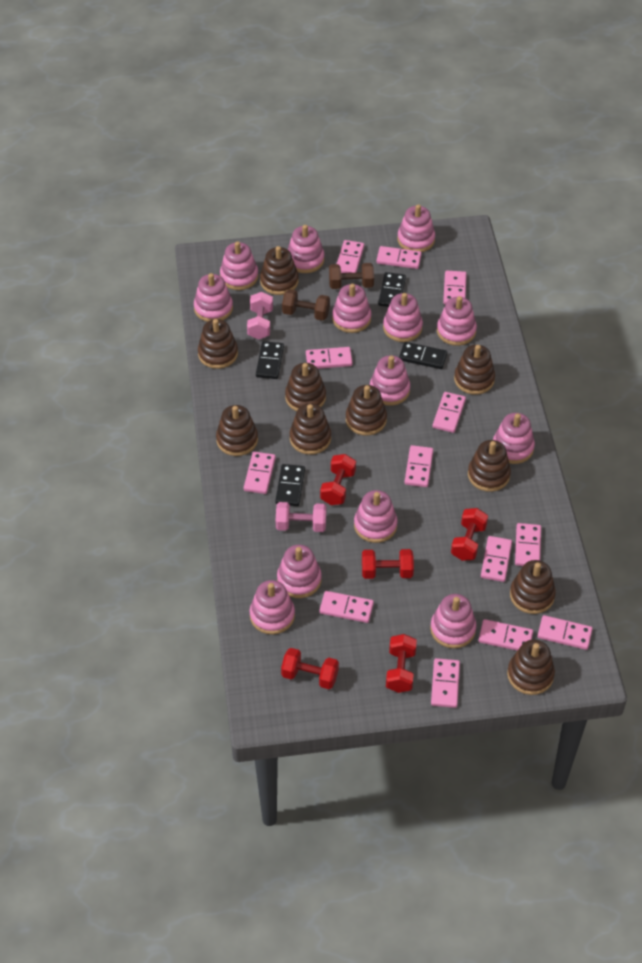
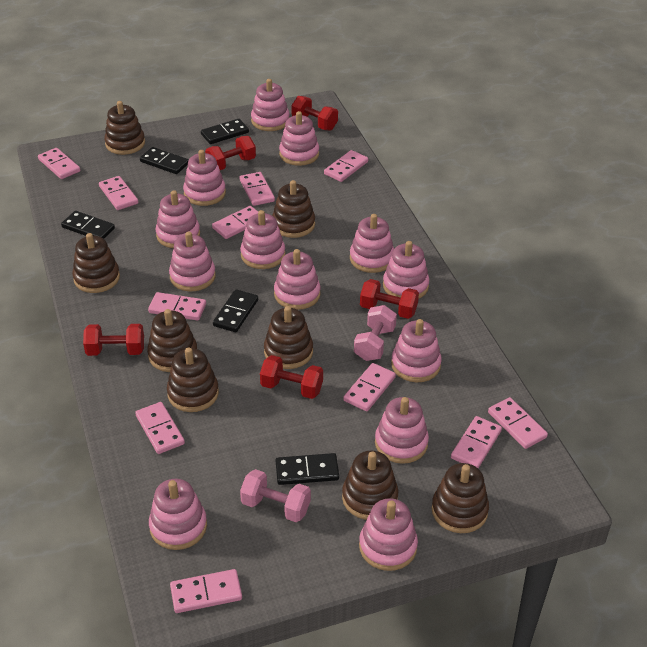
black domino: [256,341,284,379] [275,464,305,506] [378,272,406,307] [399,342,447,369] = 4 -> [61,211,115,239] [140,147,189,174] [201,119,249,144] [213,289,258,332] [276,453,339,485] = 5
brown dumbbell: [282,289,330,321] [329,263,374,289] = 2 -> none = 0
brown stacking toy: [198,319,238,369] [216,405,258,456] [260,246,299,295] [285,363,326,411] [290,403,331,455] [346,385,387,435] [454,345,495,395] [468,440,511,492] [507,640,555,695] [510,560,556,614] = 10 -> [72,233,120,293] [104,101,145,155] [147,309,197,372] [167,347,219,412] [264,306,313,369] [272,180,315,238] [342,451,398,520] [431,463,489,533] = 8
pink domino: [244,452,276,494] [306,347,353,369] [319,591,374,623] [337,240,364,273] [376,246,422,269] [404,445,433,487] [431,658,460,708] [433,392,466,433] [443,271,467,304] [478,619,533,651] [481,536,512,582] [515,523,541,566] [538,615,593,650] = 13 -> [38,148,80,179] [99,176,138,210] [135,402,185,454] [148,292,206,321] [170,569,242,613] [212,206,258,239] [240,172,275,206] [324,150,368,182] [343,363,396,411] [451,416,502,468] [488,397,548,449] = 11

